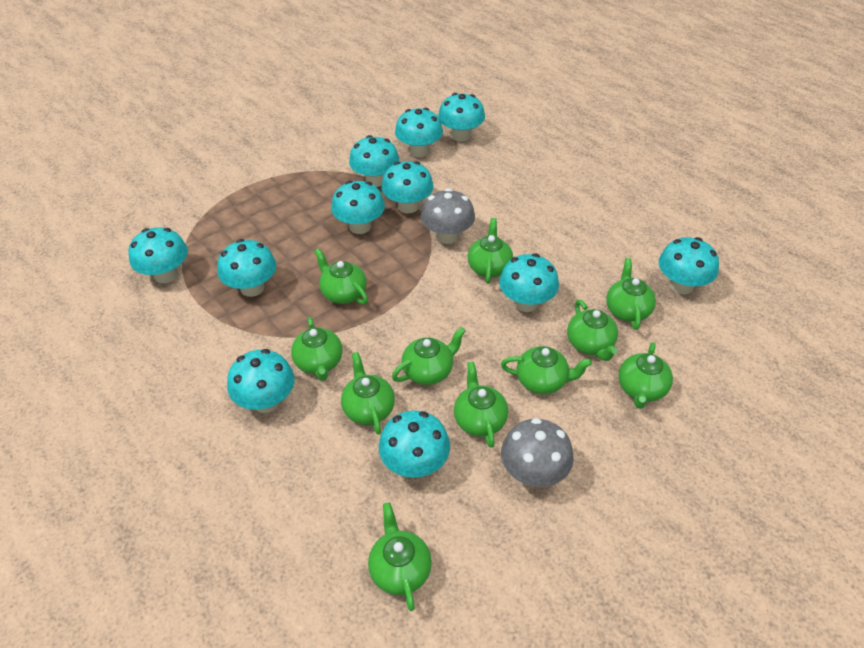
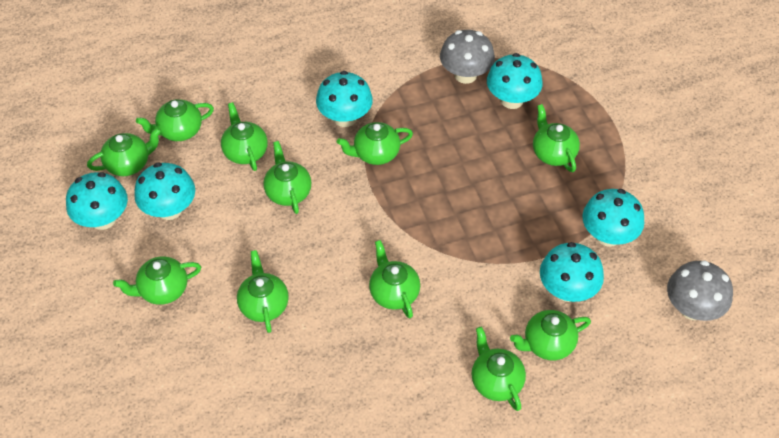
turquoise mushroom: [128,227,188,283] [217,239,276,297] [227,349,295,413] [331,181,385,234] [349,135,399,187] [379,411,450,478] [381,161,434,213] [395,108,443,157] [438,93,485,142] [499,253,559,312] [659,237,719,294] = 11 -> [66,172,128,230] [134,163,195,220] [316,71,373,127] [487,53,543,109] [540,242,604,302] [582,189,644,247] = 6

